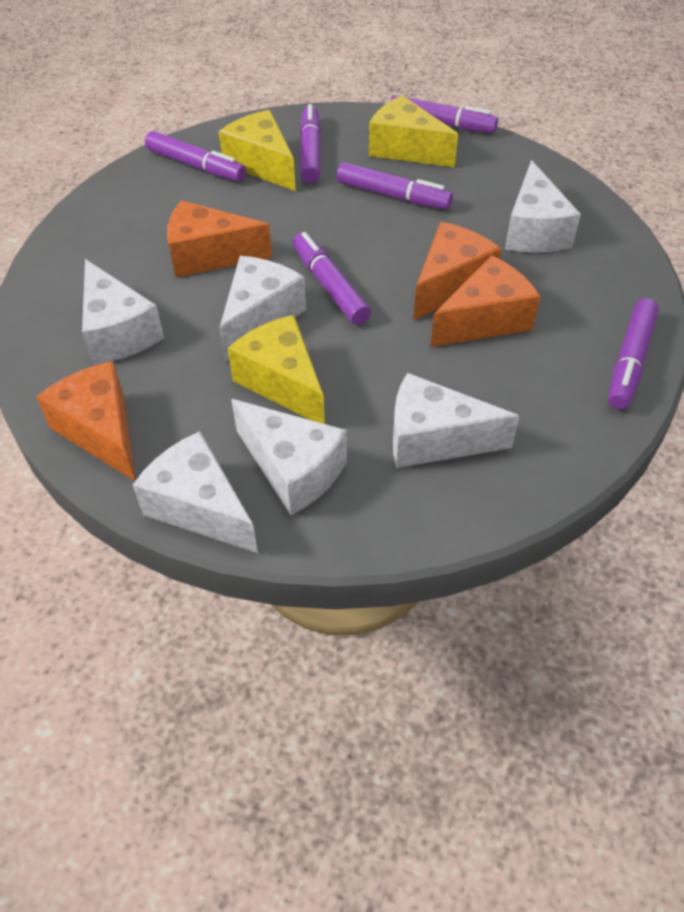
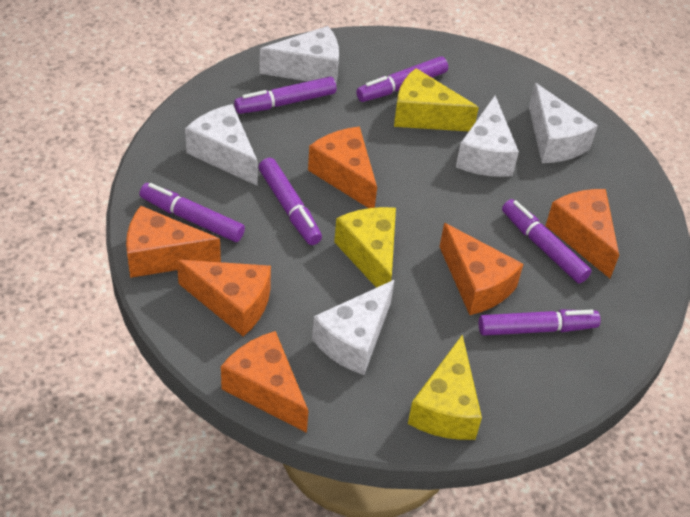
orange cheese: [36,361,136,481] [167,200,272,277] [413,222,501,320] [431,255,540,347] = 4 -> [126,206,221,278] [177,260,271,337] [221,331,308,433] [308,127,377,208] [439,223,523,315] [545,189,619,278] = 6
white cheese: [82,259,164,365] [133,431,258,553] [219,256,306,362] [231,399,347,515] [393,373,520,468] [505,160,581,253] = 6 -> [185,104,258,186] [260,26,339,83] [312,280,394,375] [456,96,519,177] [529,83,598,163] = 5

